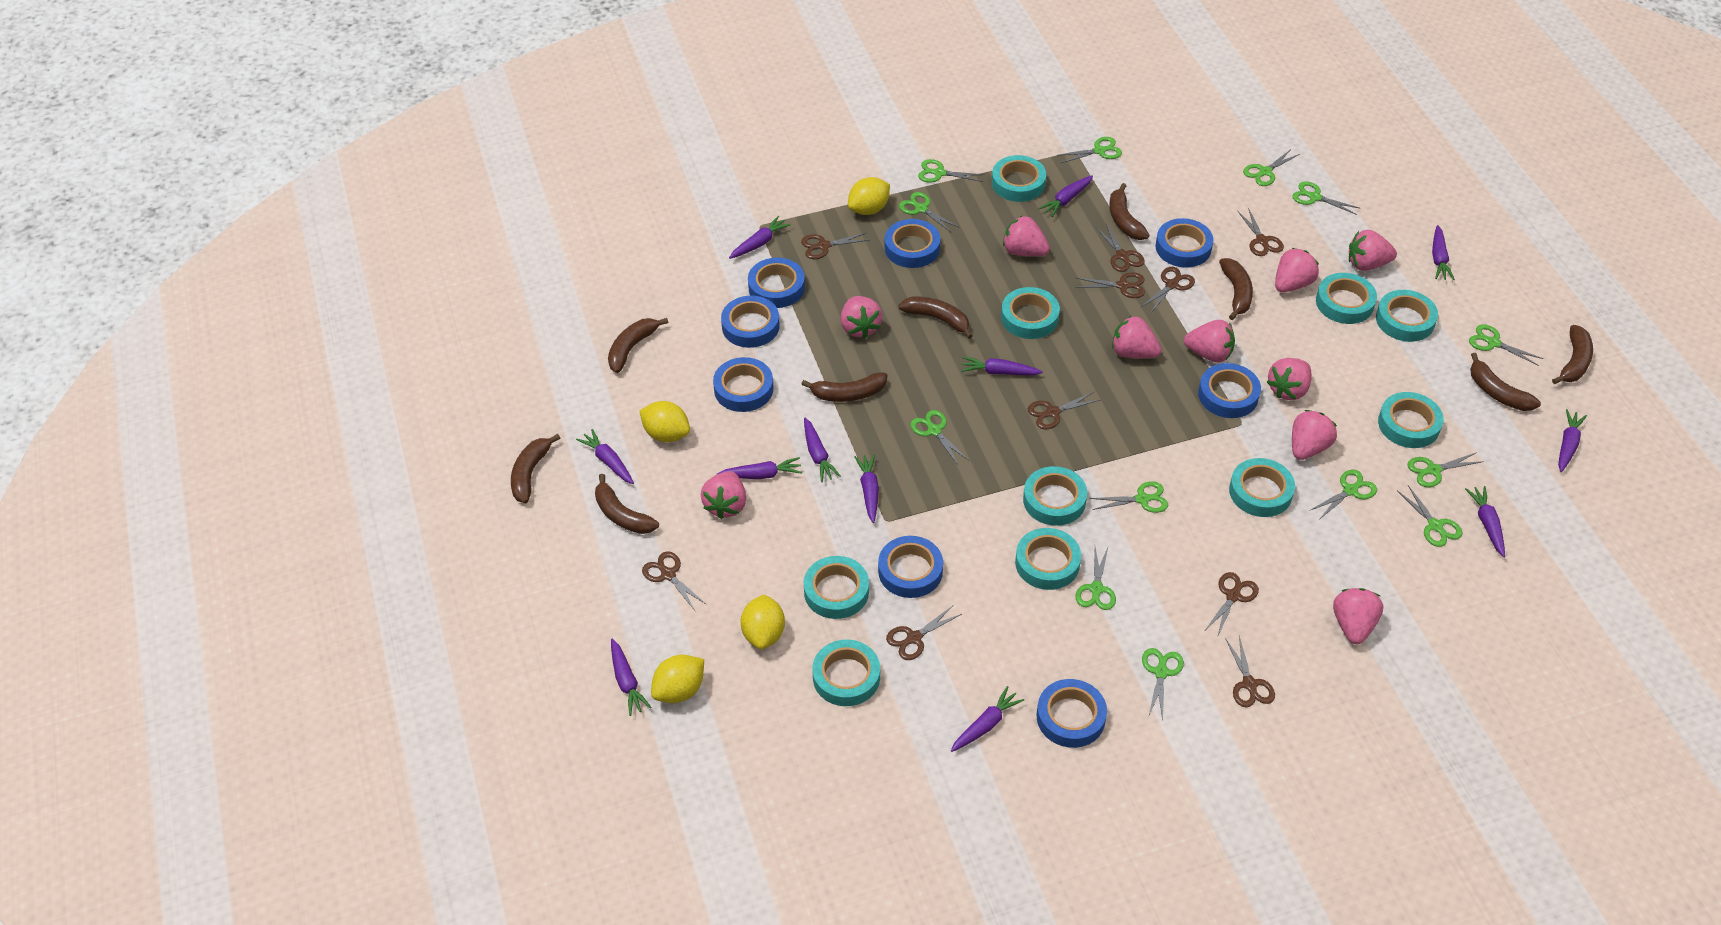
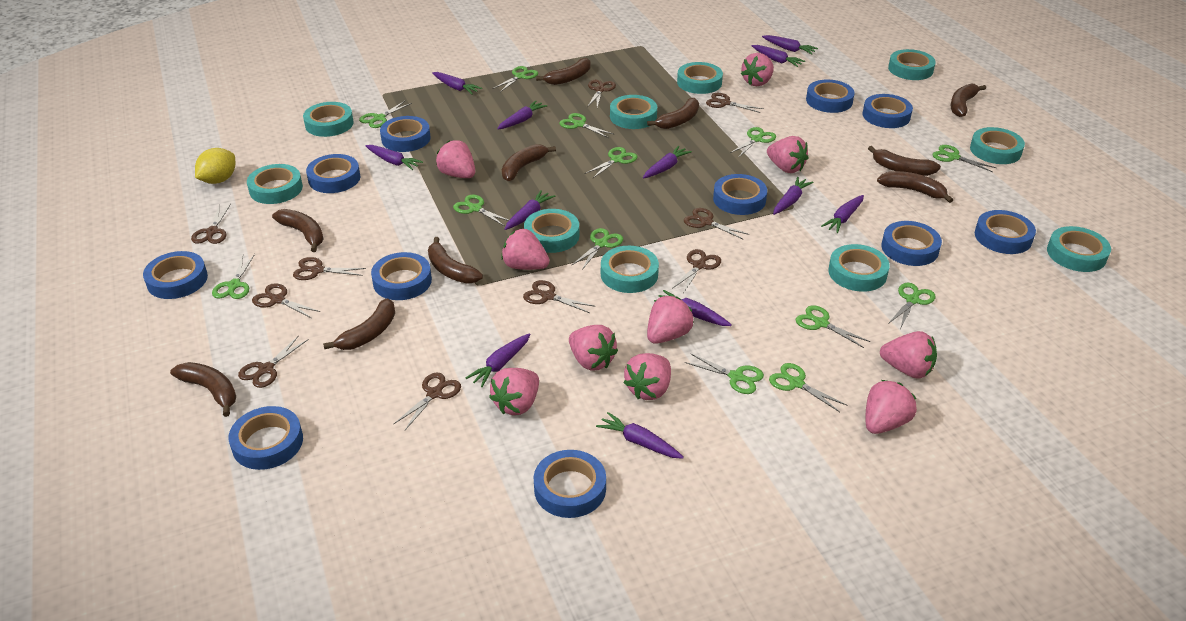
blue tape: [713,357,774,412] [721,296,780,348] [748,258,805,308] [878,536,943,598] [885,219,940,268] [1037,679,1107,748] [1155,218,1213,268] [1198,363,1261,418] = 8 -> [143,251,208,299] [228,406,303,470] [306,154,360,193] [371,252,432,300] [380,116,430,152] [534,450,606,518] [713,174,767,215] [806,80,855,113] [862,94,913,128] [881,221,942,266] [975,210,1036,254] = 11
brown banana: [511,434,560,503] [595,474,659,534] [608,318,668,373] [801,372,887,402] [898,297,972,339] [1109,183,1150,240] [1219,258,1253,320] [1470,353,1541,411] [1552,325,1593,384] = 9 -> [170,362,236,417] [272,209,323,252] [323,298,395,350] [428,237,483,283] [502,144,556,181] [536,58,590,85] [647,98,699,129] [868,146,941,176] [877,171,953,203] [950,84,986,117] = 10
yellow lemon: [640,401,690,442] [651,655,704,703] [741,594,785,649] [848,177,890,215] = 4 -> [195,148,235,184] = 1

